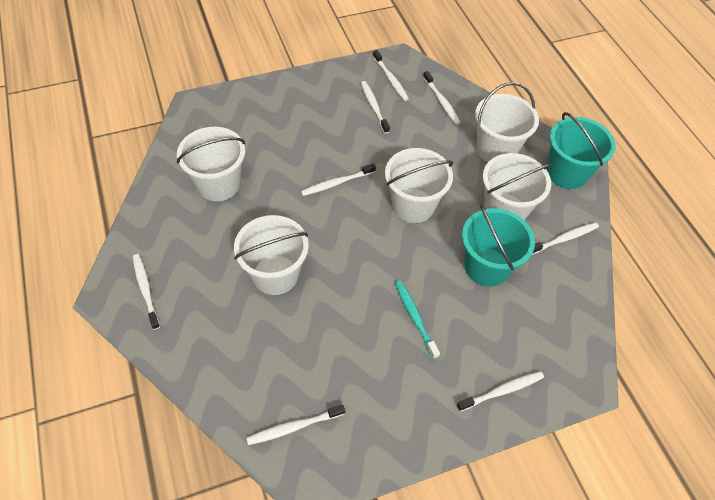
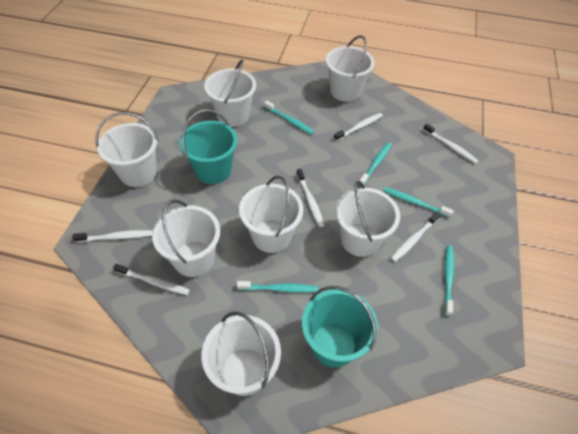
turquoise toothbrush: [395,280,440,359] = 1 -> [237,281,319,293] [264,101,314,135] [359,142,392,186] [383,187,454,218] [444,245,454,316] = 5
white bucket: [177,127,245,201] [234,215,309,295] [385,148,453,223] [475,82,539,162] [483,153,551,220] = 5 -> [95,112,158,187] [152,200,220,277] [202,311,281,396] [204,59,256,127] [239,176,303,253] [326,35,375,102] [336,181,400,257] = 7
white toothbrush: [133,254,160,330] [246,405,345,445] [301,163,376,196] [361,81,390,134] [373,50,409,101] [423,71,461,125] [457,371,544,412] [532,222,599,255] = 8 -> [72,230,153,242] [113,264,190,295] [297,169,325,227] [334,113,383,141] [391,212,441,262] [423,123,479,164] = 6

